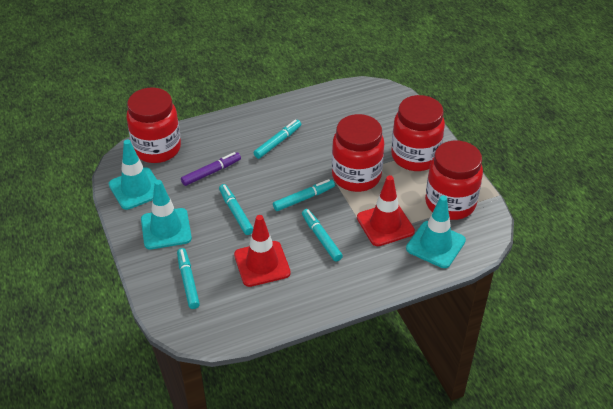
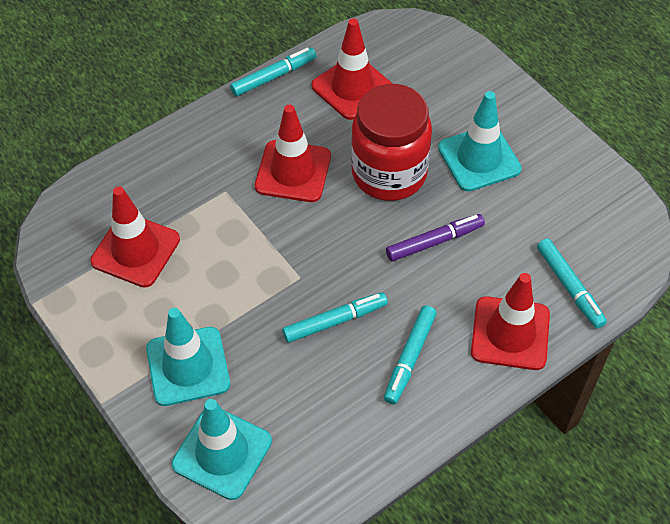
red jar: [126,88,181,163] [332,114,384,192] [391,95,445,171] [425,140,483,220] = 4 -> [351,84,432,201] = 1
red traffic cone: [234,215,291,287] [357,175,415,246] = 2 -> [90,186,180,288] [255,105,331,202] [311,18,392,120] [471,273,550,370] = 4
turquoise marker: [177,248,200,309] [219,184,253,235] [254,120,301,159] [273,179,335,211] [302,209,343,262] = 5 -> [230,48,316,97] [282,292,388,343] [384,305,437,404] [537,238,607,329] = 4

